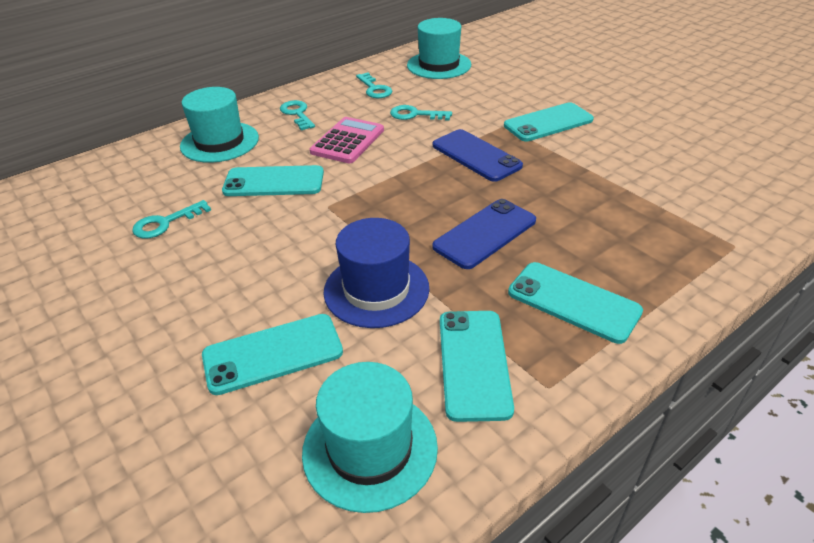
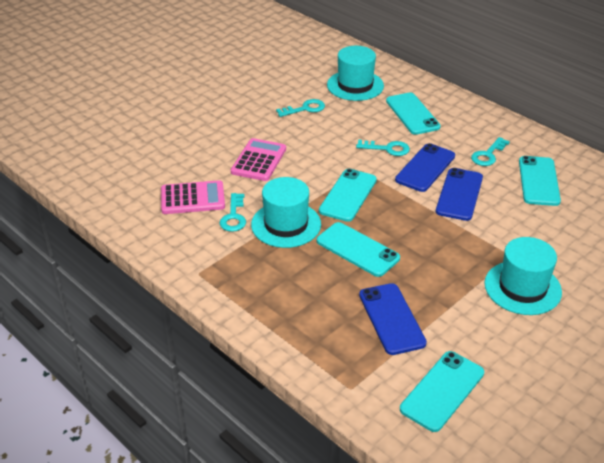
blue hat: [324,218,429,328] = 1 -> none = 0
blue phone: [432,199,536,269] [433,129,523,182] = 2 -> [359,283,427,355] [395,143,455,192] [436,168,483,221] = 3
pink calculator: [310,117,384,163] = 1 -> [161,180,225,214] [231,138,286,181] = 2

